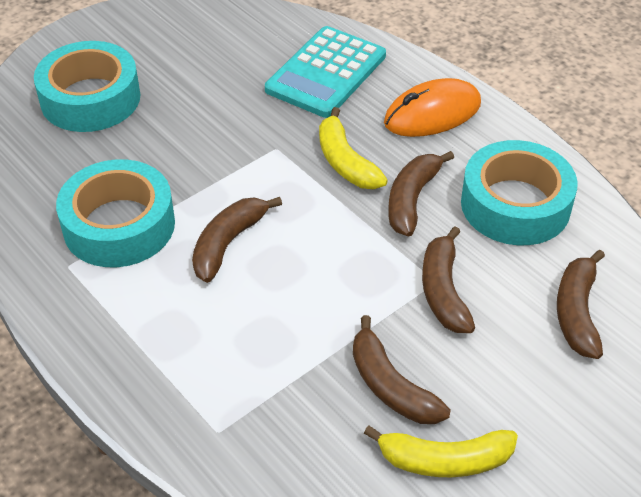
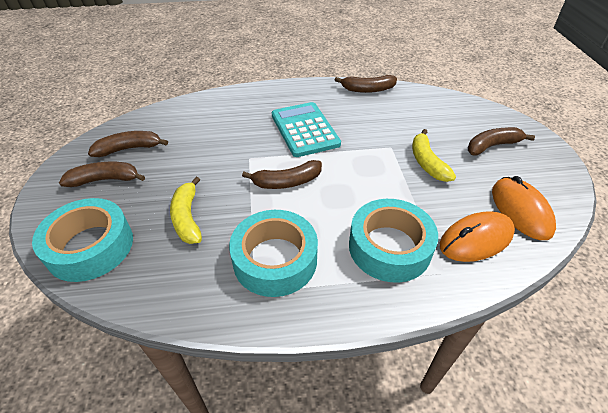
orange mouse: [384,78,481,137] = 1 -> [440,211,515,262] [492,176,556,240] = 2

